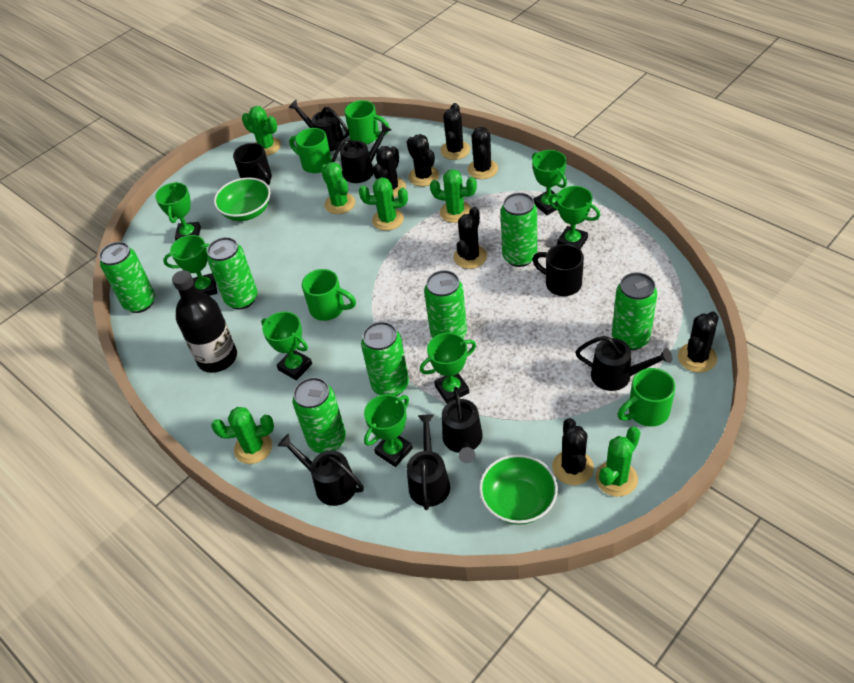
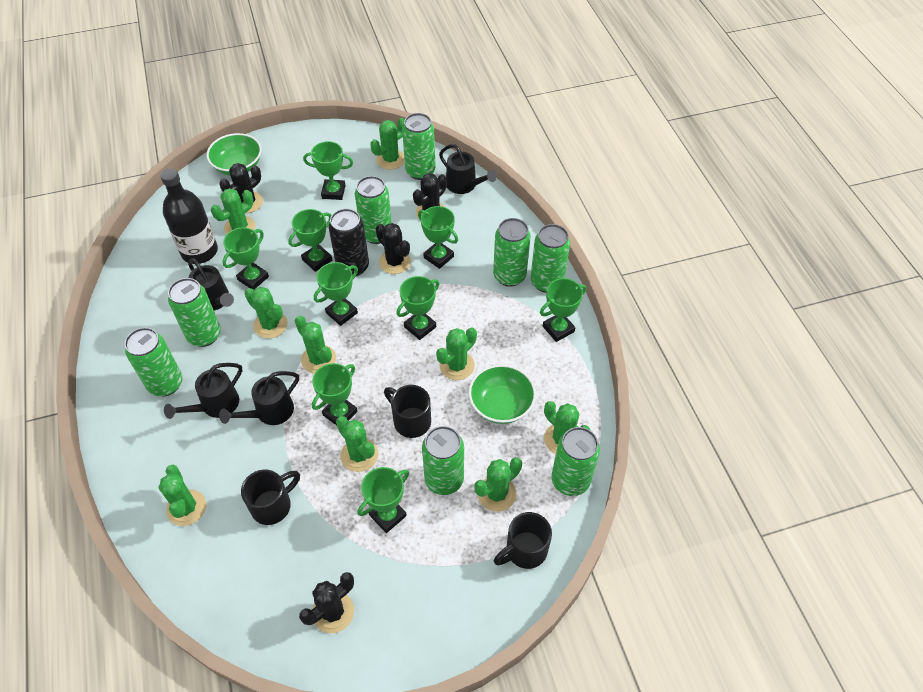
black cactus: [373,146,406,197] [407,134,439,186] [440,103,470,160] [454,207,487,269] [467,127,498,179] [552,418,594,485] [678,312,719,373] = 7 -> [220,163,263,213] [299,572,354,633] [376,223,411,274] [413,173,447,220] = 4
black can: none = 0 -> [329,209,369,277] = 1
black mug: [233,143,272,185] [532,244,584,296] = 2 -> [241,469,300,525] [384,385,431,438] [494,512,552,569] = 3
black watering can: [278,434,364,506] [288,100,349,151] [331,123,391,183] [407,415,450,510] [442,387,483,463] [575,336,672,391] = 6 -> [164,363,242,419] [188,258,234,311] [219,371,299,425] [439,144,497,194] = 4
green cactus: [211,407,274,464] [242,106,281,156] [321,162,355,214] [359,177,408,231] [430,169,477,223] [595,427,641,497] = 6 -> [158,465,206,526] [211,188,256,234] [245,287,288,338] [295,316,336,374] [336,416,378,472] [370,118,405,170] [436,327,477,380] [474,457,522,512] [544,401,590,454] = 9
green can: [99,242,155,313] [207,237,258,310] [293,377,346,453] [361,322,409,396] [424,270,467,338] [500,193,537,267] [612,272,657,350] = 7 -> [125,327,182,396] [168,278,221,347] [355,176,392,244] [402,113,436,180] [422,426,464,495] [493,218,531,287] [531,224,570,293] [552,427,600,496] = 8
green mug: [289,128,332,173] [302,269,356,321] [345,100,389,145] [617,368,676,427] = 4 -> none = 0
green trophy: [155,182,201,241] [163,235,217,296] [261,312,312,380] [364,395,413,467] [420,333,476,403] [532,150,567,215] [549,186,600,249] = 7 -> [222,227,269,289] [288,209,332,272] [303,141,353,200] [312,363,357,425] [314,262,358,326] [357,467,409,533] [396,276,439,340] [418,206,458,269] [540,278,586,342] = 9

